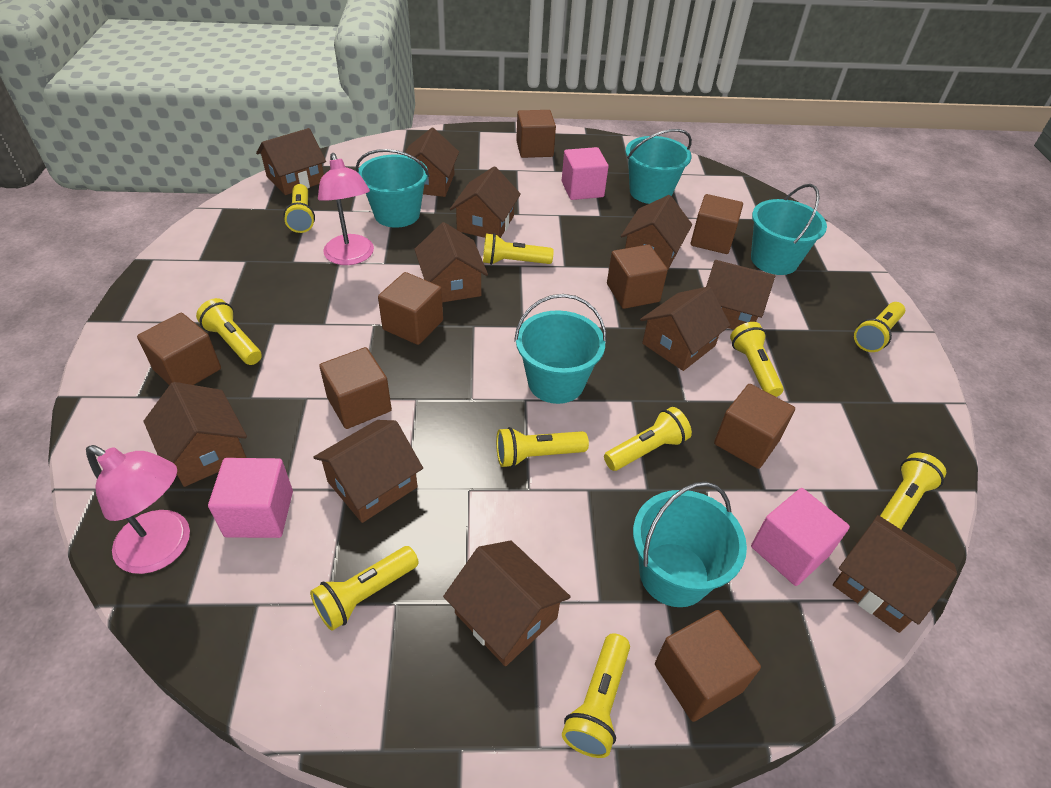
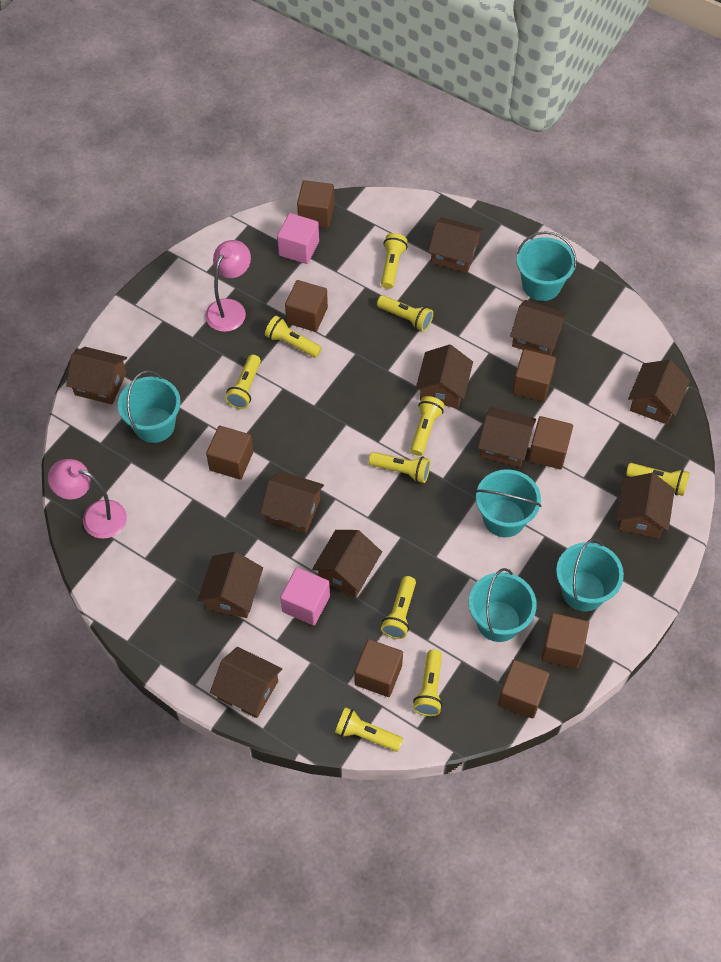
pink cube: [208,458,293,538] [562,147,609,200] [751,488,850,586] = 3 -> [277,213,319,264] [280,567,330,625] = 2

